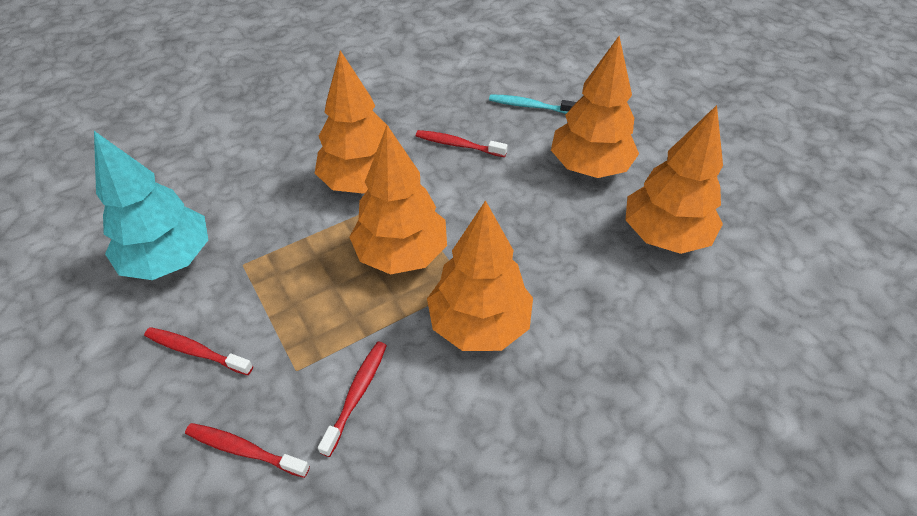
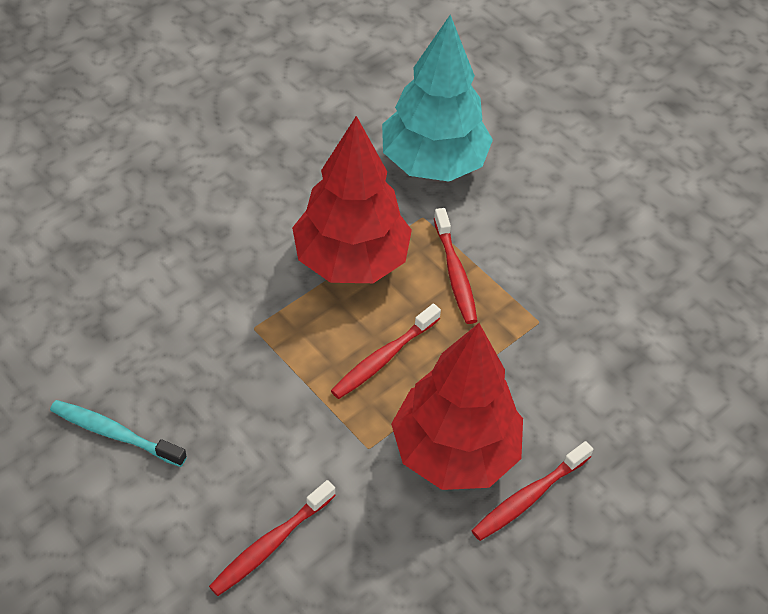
orange tree: [315,50,389,194] [349,125,447,274] [427,200,533,351] [551,36,639,178] [625,105,723,254] = 5 -> none = 0
red tree: none = 0 -> [292,116,412,283] [391,323,523,490] = 2

